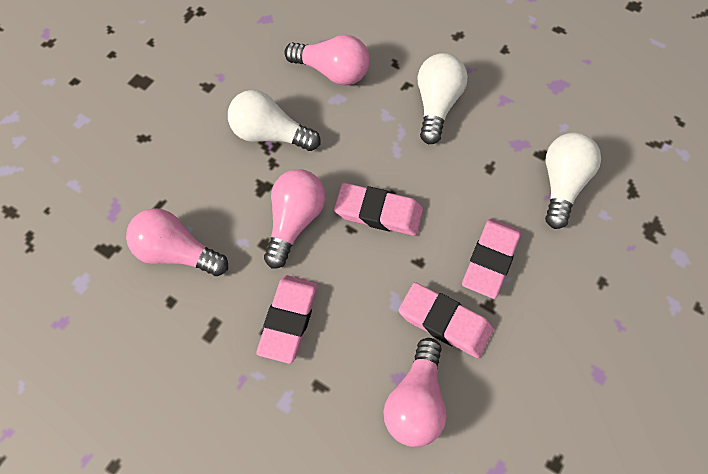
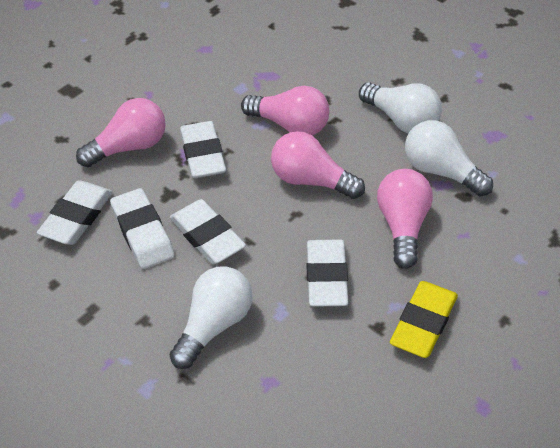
pink eraser: [256,275,318,364] [334,183,423,236] [398,282,494,358] [462,219,521,299] = 4 -> none = 0
white eraser: none = 0 -> [37,180,113,245] [110,188,174,269] [170,199,246,264] [180,121,226,178] [306,239,349,307] = 5
yellow eraser: none = 0 -> [390,281,458,358] = 1

